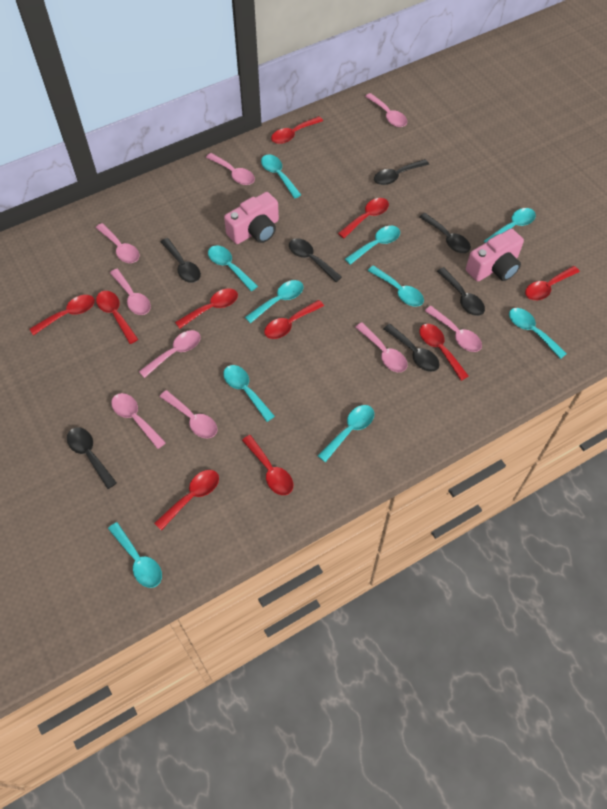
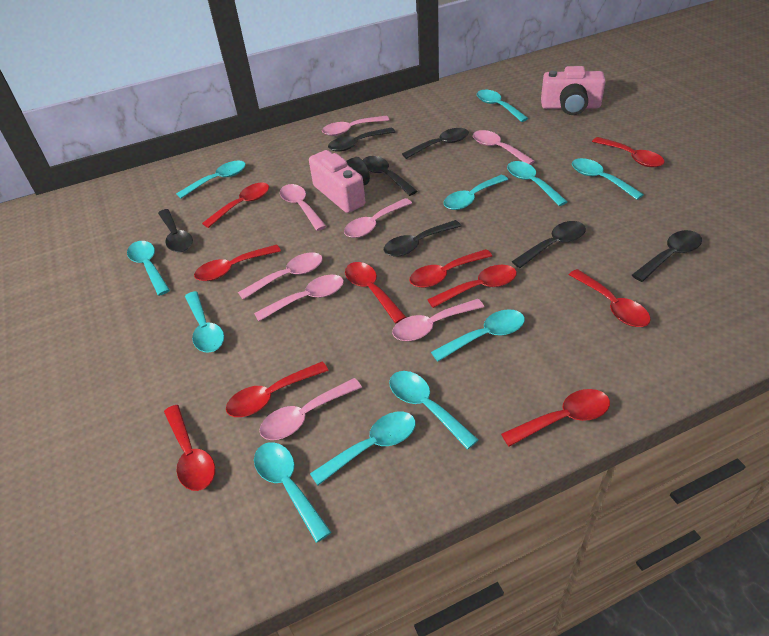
pink spoon: [96,223,139,263] [110,269,151,315] [111,393,166,449] [139,330,201,378] [160,390,218,439] [206,153,255,185] [355,322,408,372] [365,93,407,127] [425,306,482,352] = 9 -> [238,252,323,300] [254,275,344,321] [259,378,362,440] [280,184,326,231] [322,116,389,136] [344,198,412,238] [392,299,484,341] [473,130,535,165] = 8
turquoise spoon: [108,522,162,588] [208,246,258,291] [223,365,275,422] [245,280,304,323] [261,155,301,199] [318,405,374,462] [345,226,400,265] [368,265,424,307] [484,208,536,243] [509,308,567,359] = 10 -> [127,241,170,296] [176,161,246,199] [185,291,224,353] [254,442,331,543] [310,412,416,486] [389,371,479,449] [431,309,525,362] [444,175,508,210] [477,90,529,122] [507,161,567,206] [572,158,644,200] = 11

